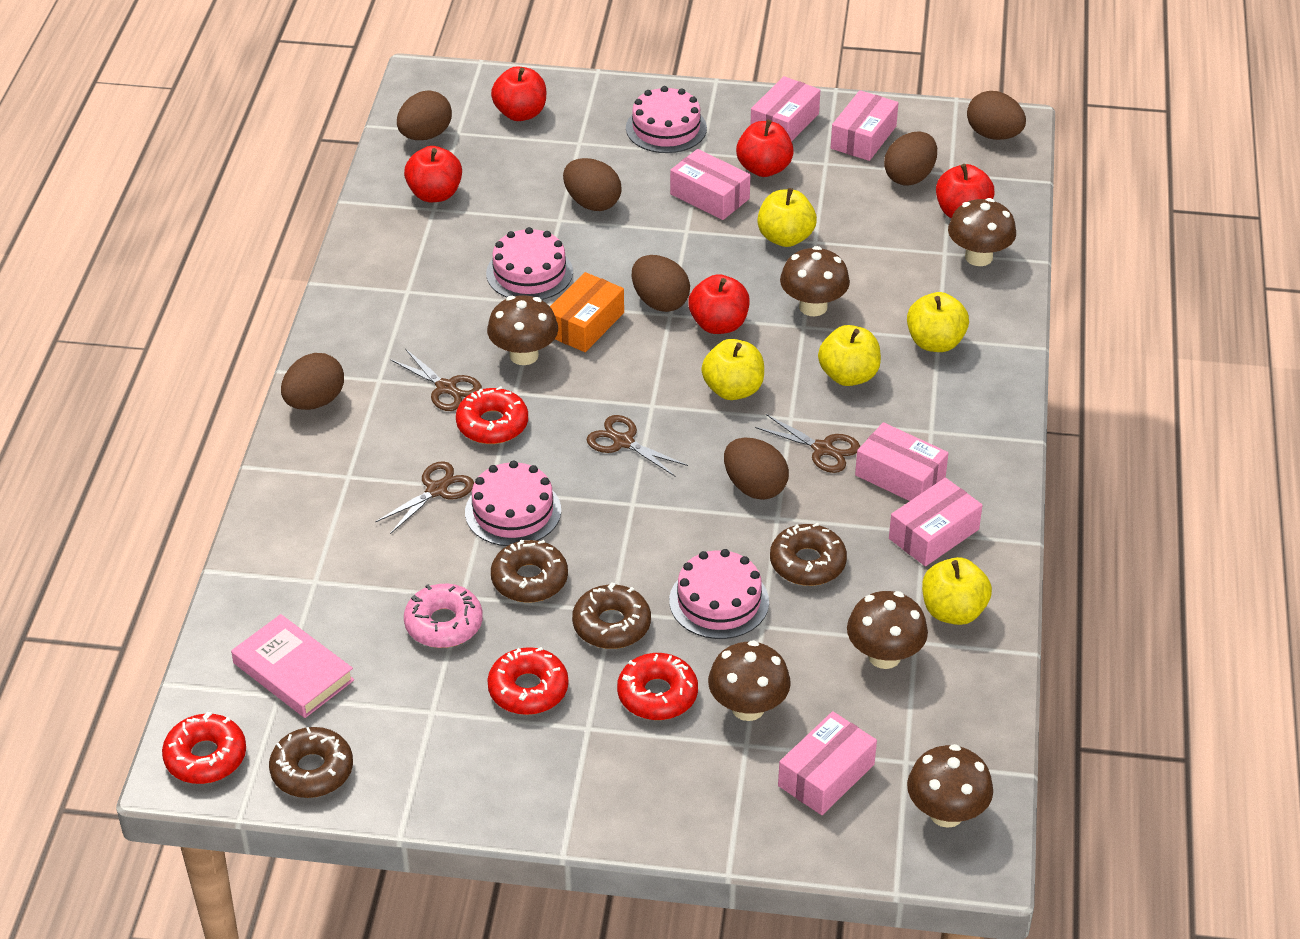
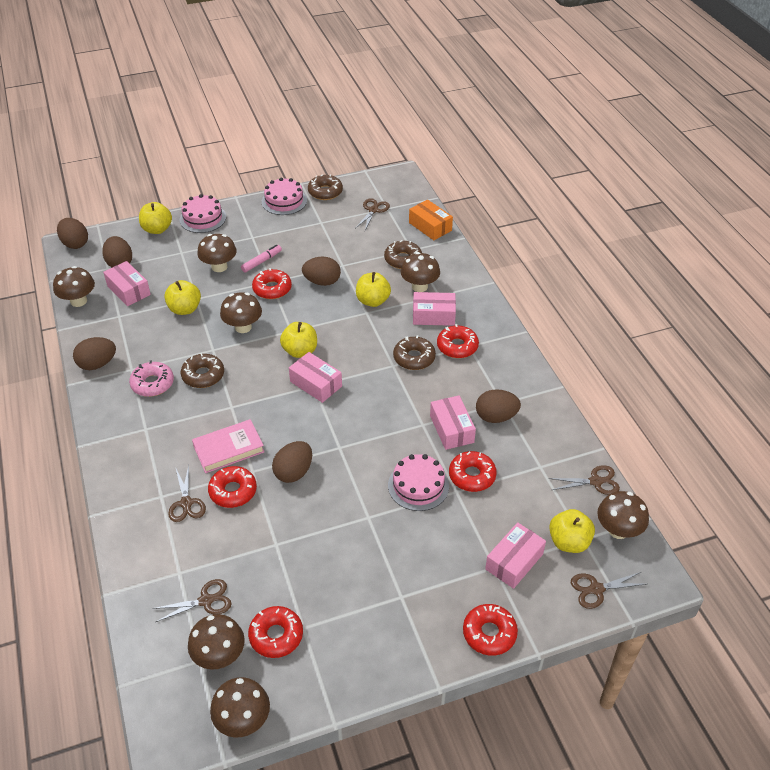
brown egg: [281,353,344,410] [397,91,452,140] [563,158,622,211] [632,255,690,312] [724,437,789,500] [884,132,937,186] [967,91,1026,140] = 7 -> [57,218,88,249] [73,337,116,370] [102,236,132,268] [272,441,312,483] [302,256,341,286] [476,389,521,423] = 6
brown mushroom: [487,295,558,365] [708,640,791,721] [780,246,850,317] [847,591,928,669] [907,744,993,828] [948,198,1016,266] = 6 -> [53,266,95,307] [188,614,245,669] [197,234,237,272] [210,677,270,737] [220,292,262,333] [401,252,440,292] [597,491,649,539] = 7
brown scissors: [375,461,474,534] [390,349,482,411] [587,415,688,476] [755,414,860,473] = 4 -> [152,579,232,622] [168,465,206,522] [356,198,390,230] [548,465,620,495] [571,572,646,609] = 5
pink box: [670,149,751,220] [750,76,820,142] [778,711,877,815] [831,90,898,161] [855,422,949,501] [889,478,983,566] = 6 -> [103,261,151,306] [289,352,342,403] [413,292,456,326] [430,396,476,450] [485,522,546,589] = 5
pink cake: [465,461,561,546] [486,227,573,300] [626,86,707,153] [669,549,769,639] = 4 -> [180,194,226,233] [262,177,307,215] [388,454,449,511] = 3
pink marker: none = 0 -> [241,245,282,272] = 1
red apple: [404,146,462,202] [491,66,546,121] [688,274,750,334] [736,119,794,177] [936,164,995,218] = 5 -> none = 0
red donut: [162,712,246,784] [456,386,528,444] [487,647,568,715] [617,653,698,720] = 4 -> [208,466,257,508] [248,606,303,658] [252,268,292,299] [437,324,479,358] [449,451,497,492] [463,604,518,656] = 6

